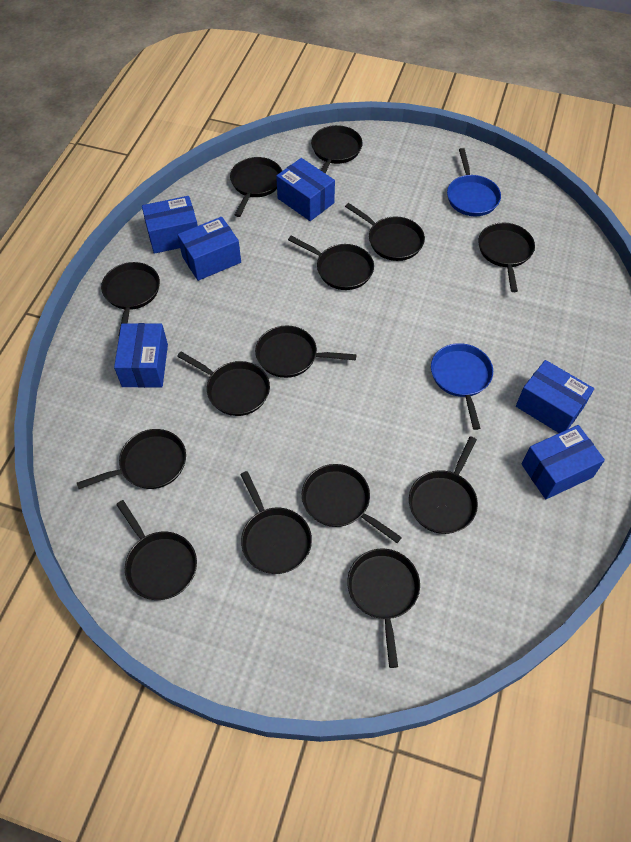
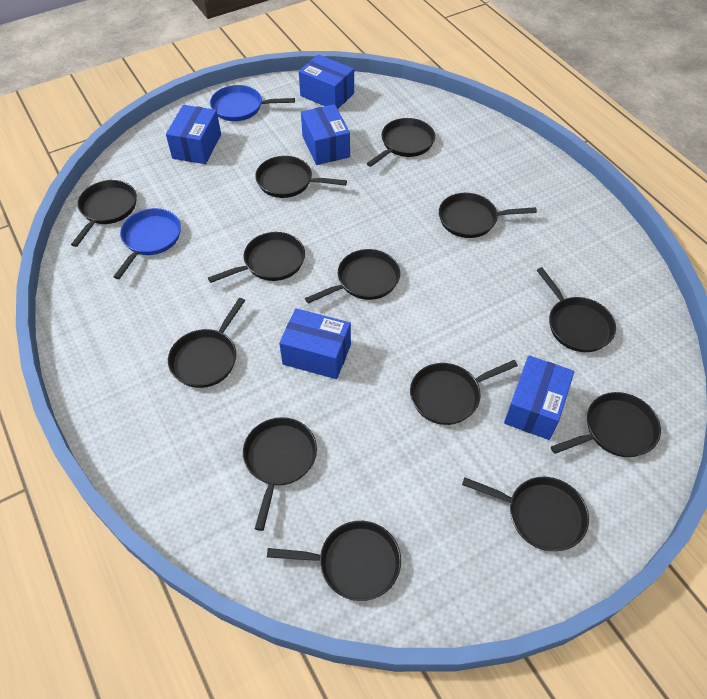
black pan: [77,429,186,489] [101,262,160,334] [116,500,197,600] [177,351,270,416] [230,157,282,217] [240,471,312,574] [255,326,357,378] [288,236,374,290] [302,464,402,543] [311,125,362,173] [345,203,425,261] [347,549,420,668] [409,436,478,534] [478,223,535,292] = 14 -> [71,180,137,247] [168,298,245,388] [208,232,305,283] [243,417,317,531] [255,156,347,198] [267,521,401,601] [305,249,400,304] [367,118,435,167] [410,360,518,425] [439,193,537,238] [462,477,589,551] [537,267,616,352] [551,392,661,457] = 13
blue box: [114,323,168,388] [142,196,198,254] [178,217,241,281] [276,158,335,221] [516,360,594,433] [521,425,605,499] = 6 -> [166,105,221,164] [279,308,351,379] [299,54,354,109] [301,104,350,165] [504,355,574,440] = 5

